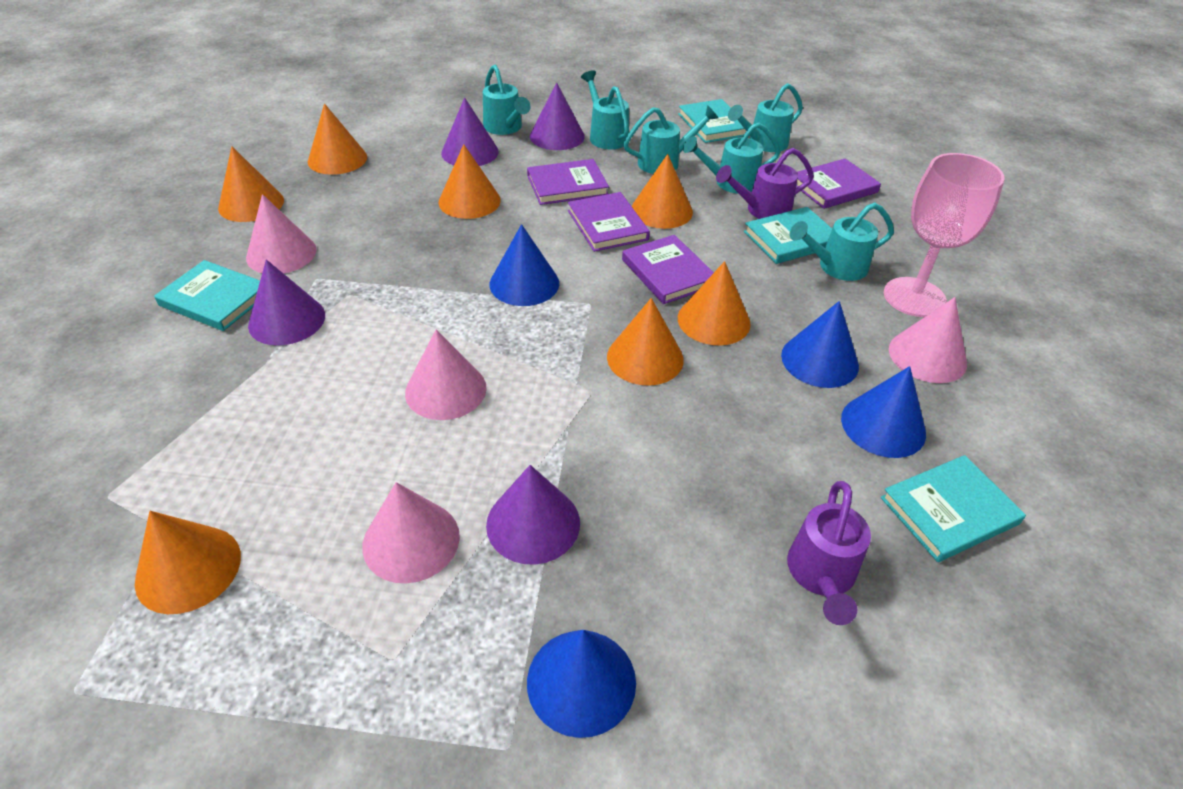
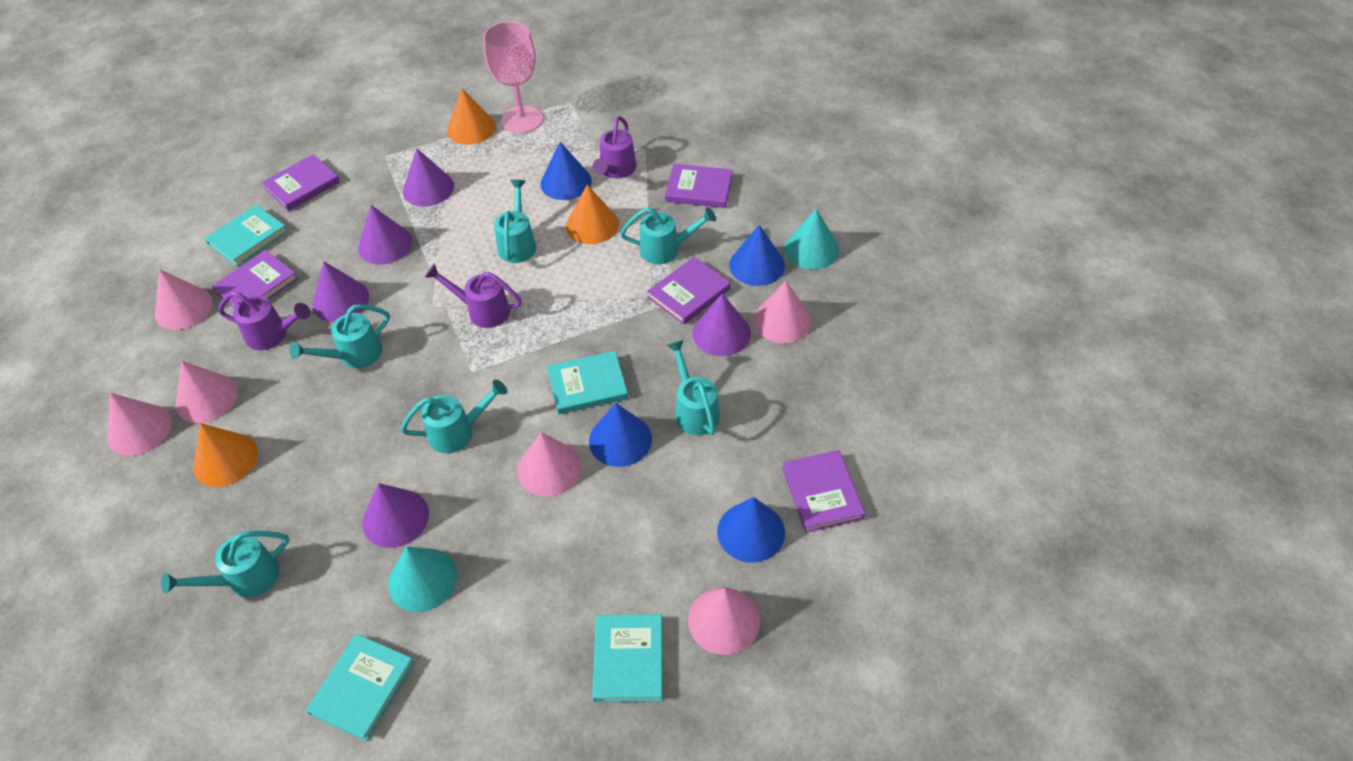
orange cone: [135,511,241,614] [218,146,284,222] [308,103,367,175] [439,144,501,219] [607,298,684,386] [632,154,693,229] [678,261,751,346] = 7 -> [193,423,258,487] [447,88,496,145] [566,184,619,244] = 3
pink cone: [246,194,317,274] [362,482,460,583] [405,329,487,420] [889,297,967,383] = 4 -> [107,393,172,456] [155,269,213,330] [175,361,238,423] [517,432,582,497] [688,588,760,655] [753,281,812,343] = 6
purple book: [527,159,609,205] [568,192,650,252] [622,235,714,304] [796,158,881,209] = 4 -> [211,250,298,308] [261,154,340,211] [647,257,731,325] [665,164,733,208] [782,450,865,533] = 5
purple cone: [248,259,325,345] [441,97,499,166] [486,465,580,565] [530,82,585,150] = 4 -> [312,261,369,322] [358,205,412,264] [362,483,429,548] [403,148,454,206] [693,294,751,356] = 5
purple watering can: [716,148,814,219] [787,481,871,625] = 2 -> [218,291,310,350] [425,264,522,328] [593,116,636,178] = 3
turquoise cone: none = 0 -> [388,547,458,612] [784,209,839,269] = 2

